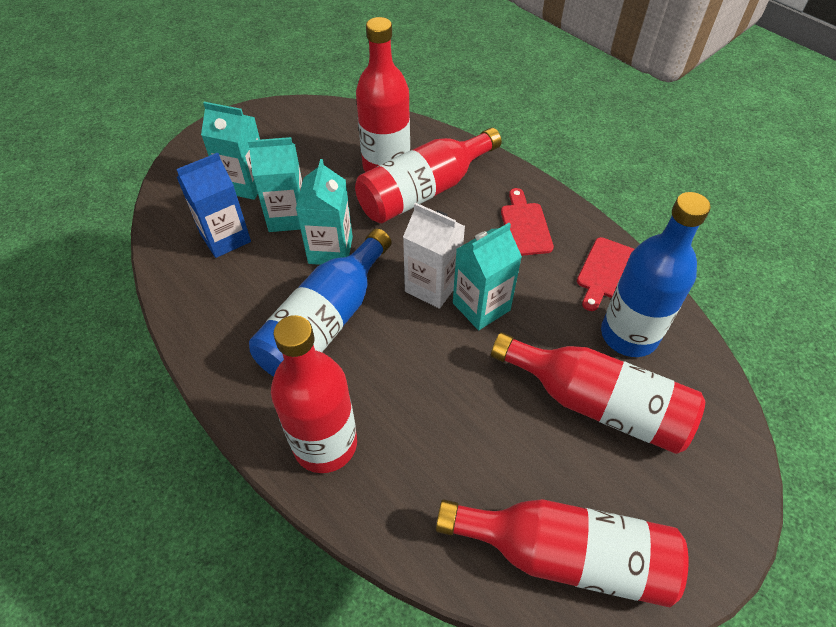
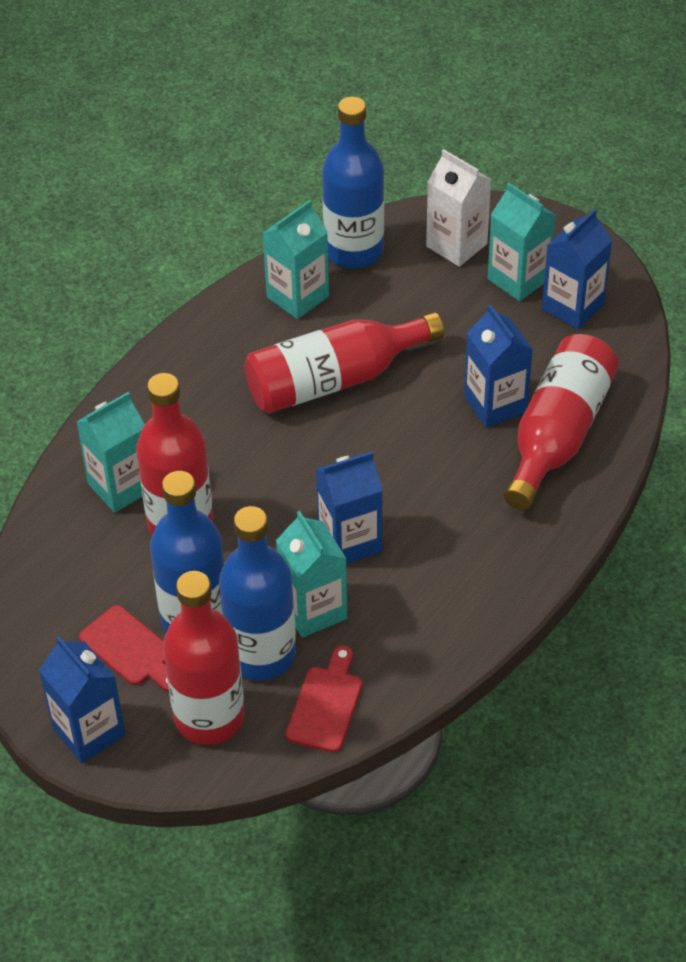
blue bottle: [249,228,392,377] [601,192,711,357] = 2 -> [150,471,224,633] [219,506,296,681] [322,97,384,268] = 3
blue carton: [176,153,251,258] = 1 -> [39,636,126,763] [316,451,383,564] [464,304,533,428] [542,209,612,330] = 4
red bottle: [271,315,357,473] [355,128,502,223] [356,17,410,172] [436,499,689,607] [491,332,705,454] = 5 -> [136,373,213,536] [163,571,245,745] [244,312,444,413] [504,334,619,510] = 4

